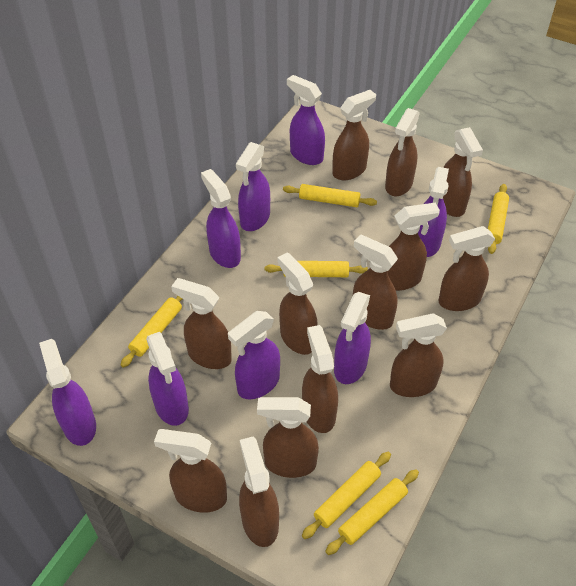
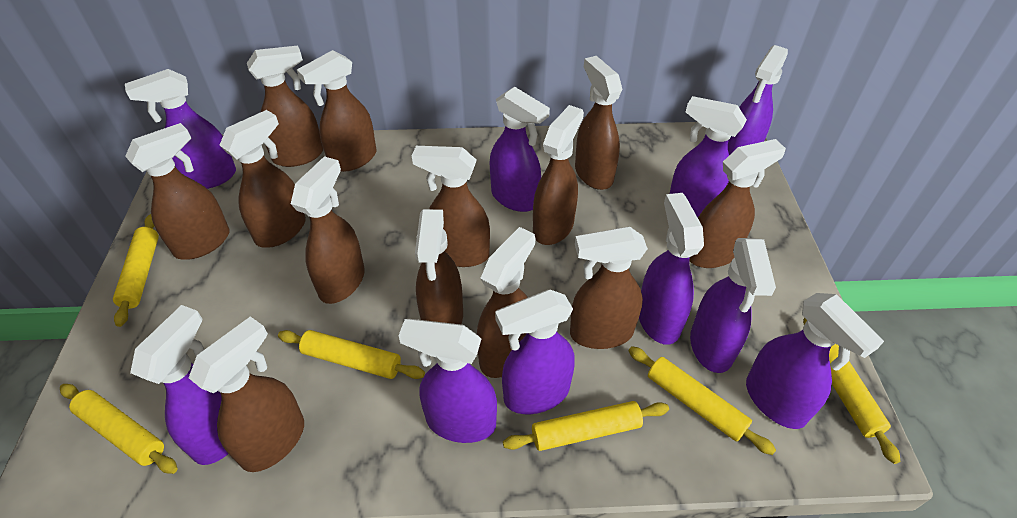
purple spray bottle: [39,339,96,446] [146,332,189,426] [201,169,241,268] [228,311,280,399] [236,142,270,231] [287,75,325,165] [334,292,371,384] [418,167,449,257] = 8 -> [125,69,236,189] [130,305,228,465] [398,319,497,443] [490,87,550,212] [495,290,575,414] [639,193,704,345] [670,96,747,218] [690,238,776,373] [728,45,788,155] [746,293,884,429] = 10

